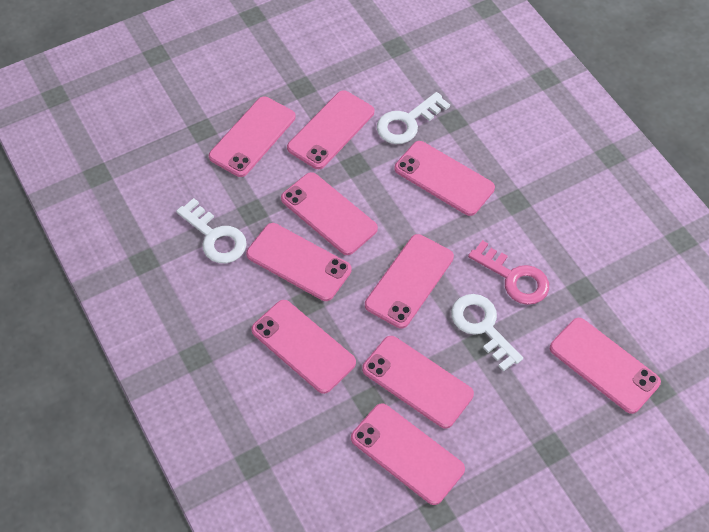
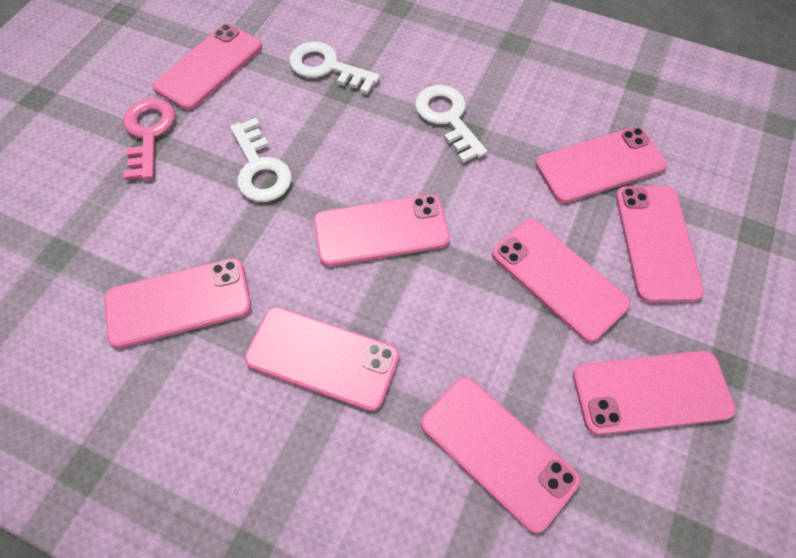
pink phone: [209,97,296,177] [246,223,352,301] [251,300,356,394] [281,172,378,255] [287,90,374,169] [351,403,465,505] [362,336,474,429] [365,234,454,329] [394,141,495,216] [550,318,661,414] = 10 -> [104,258,251,348] [152,24,262,110] [244,307,399,411] [314,194,450,267] [421,377,580,533] [492,219,630,342] [535,127,667,203] [573,351,736,435] [616,186,704,302] = 9

